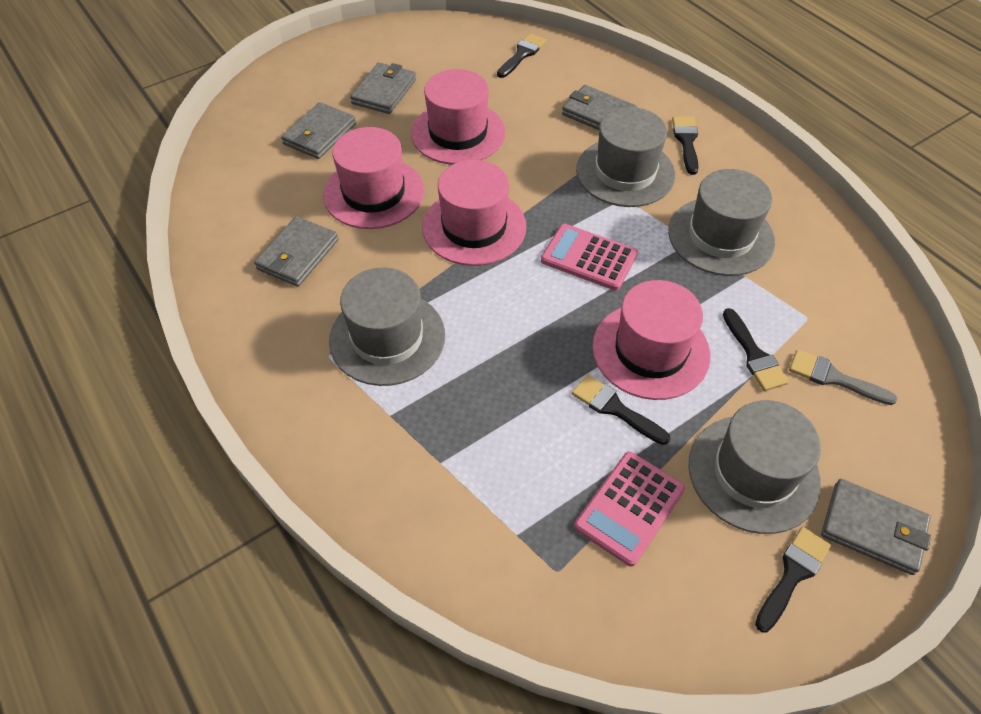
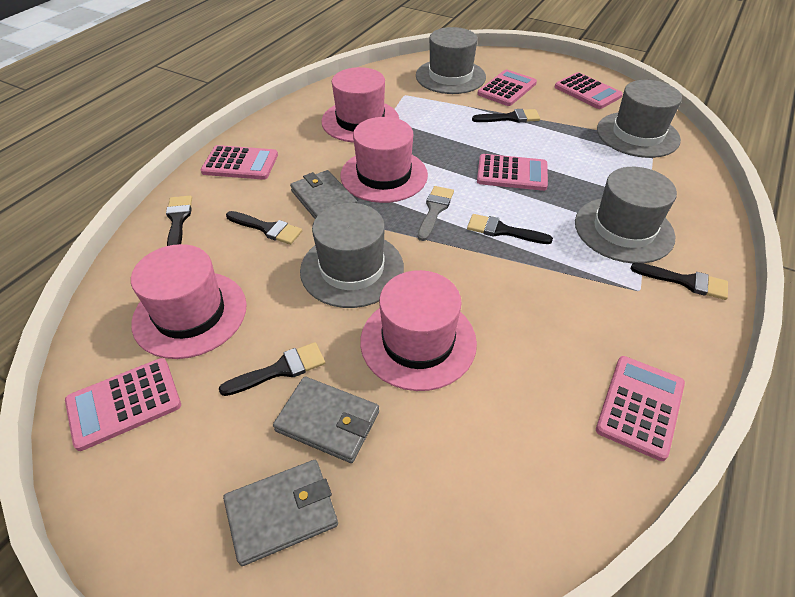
black brush: [497,33,546,78] [572,374,670,445] [672,116,698,175] [723,308,789,391] [755,527,831,632] = 5 -> [166,196,192,246] [219,342,325,396] [226,211,302,245] [467,214,553,244] [472,109,540,123] [631,263,728,300] = 6
grey wallet: [254,216,339,287] [281,102,356,159] [350,63,416,114] [562,85,638,130] [821,479,931,575] = 5 -> [223,460,338,566] [273,377,379,463] [290,170,357,219] = 3
pink calculator: [541,224,638,291] [574,452,685,567] = 2 -> [65,358,181,451] [201,145,278,180] [477,69,537,106] [477,154,548,191] [555,72,623,109] [596,356,685,461] = 6

